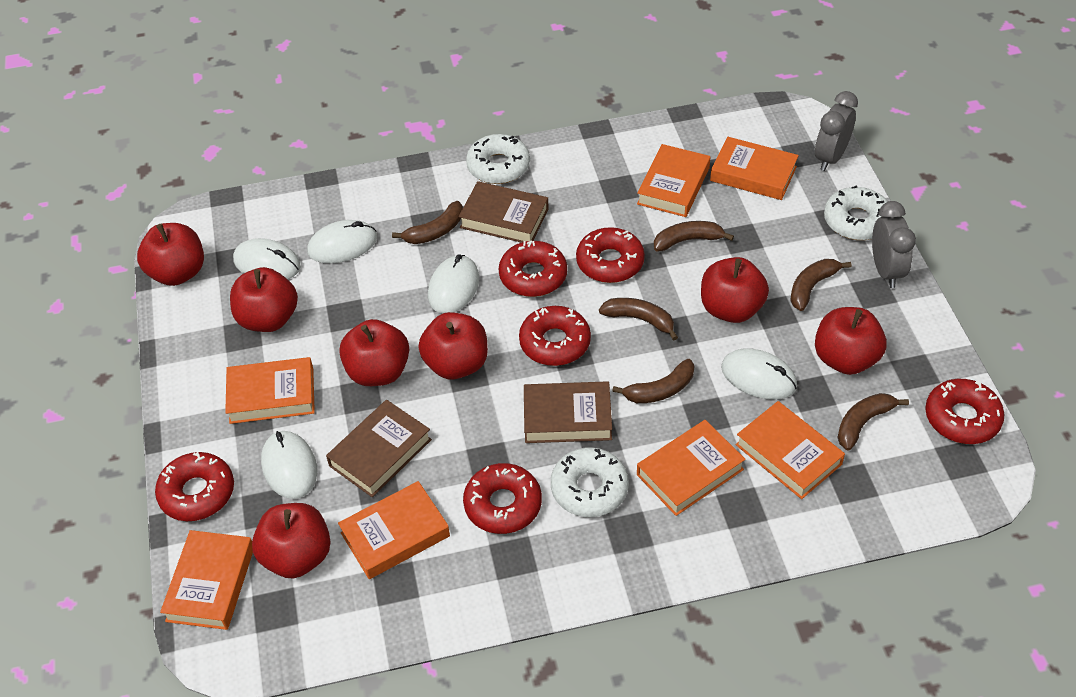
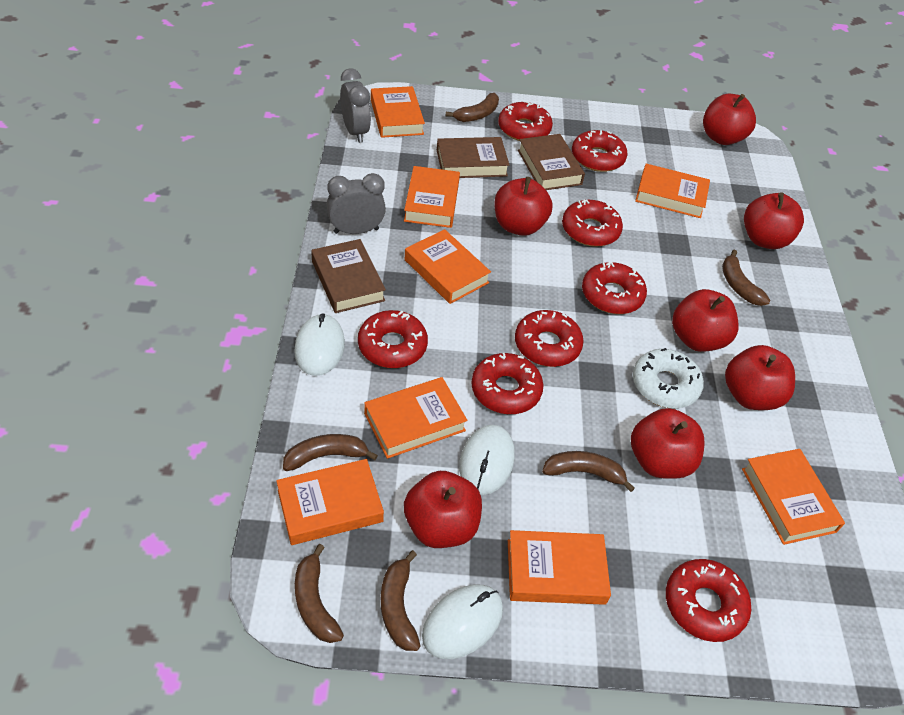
orange book: [160,530,253,630] [225,357,315,424] [338,481,450,579] [637,144,710,217] [637,420,746,516] [710,137,799,200] [736,401,845,499] = 7 -> [276,459,384,545] [364,377,468,459] [371,86,425,138] [404,166,460,228] [405,229,491,304] [508,530,611,605] [635,164,710,218] [742,449,845,545] = 8
red donut: [155,452,234,521] [463,463,542,534] [499,240,567,297] [519,306,591,366] [576,227,645,283] [925,379,1005,444] = 6 -> [358,310,428,368] [471,353,543,414] [498,101,553,141] [515,310,584,367] [562,199,623,247] [572,130,627,172] [582,262,647,314] [666,559,751,642] = 8
white donut: [466,134,530,184] [551,447,629,517] [824,186,888,240] = 3 -> [633,348,704,408] = 1
white mouse: [233,238,301,279] [261,431,317,499] [307,220,377,263] [428,254,479,314] [721,348,797,400] = 5 -> [294,313,345,376] [422,584,503,659] [459,425,515,495] = 3

